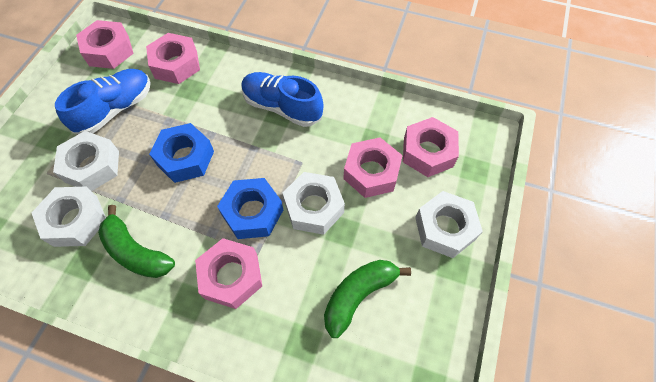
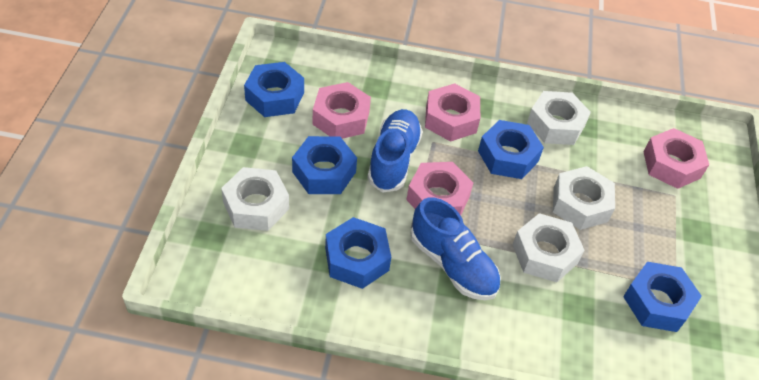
blue nut: [149,123,214,183] [217,178,283,239] = 2 -> [244,62,304,117] [292,136,357,194] [325,217,391,289] [478,120,544,179] [623,262,702,332] = 5
green banana: [98,205,175,278] [324,260,411,338] = 2 -> none = 0
pink nut: [76,20,134,69] [146,33,200,84] [195,238,262,309] [343,137,403,198] [403,117,459,177] = 5 -> [313,82,371,139] [406,162,473,216] [425,83,480,142] [644,128,709,189] = 4

